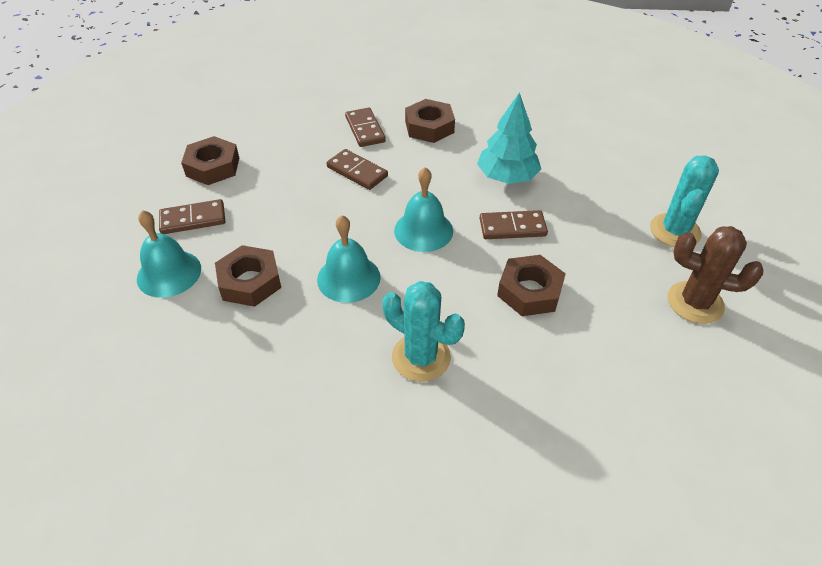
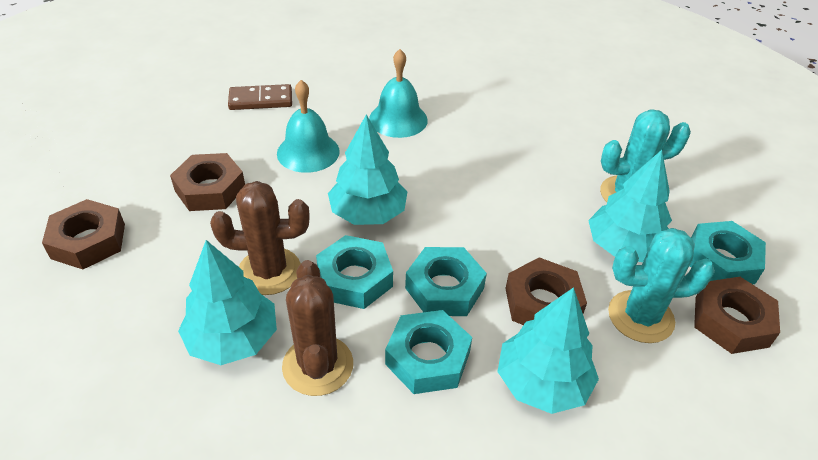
brown cactus: [668,226,763,324] = 1 -> [210,181,310,295] [282,260,353,396] = 2
brown domino: [159,199,225,234] [326,149,388,190] [345,108,386,147] [480,210,548,239] = 4 -> [228,84,292,110] = 1
turquoise bell: [137,210,201,298] [317,215,381,303] [394,167,453,252] = 3 -> [277,80,340,173] [369,49,428,138] = 2
turquoise nut: none = 0 -> [316,235,393,309] [385,310,472,394] [405,247,487,316] [690,221,766,284] = 4
turquoise tree: [477,92,541,184] = 1 -> [178,240,277,365] [328,114,407,225] [498,287,599,414] [588,150,672,262] = 4

